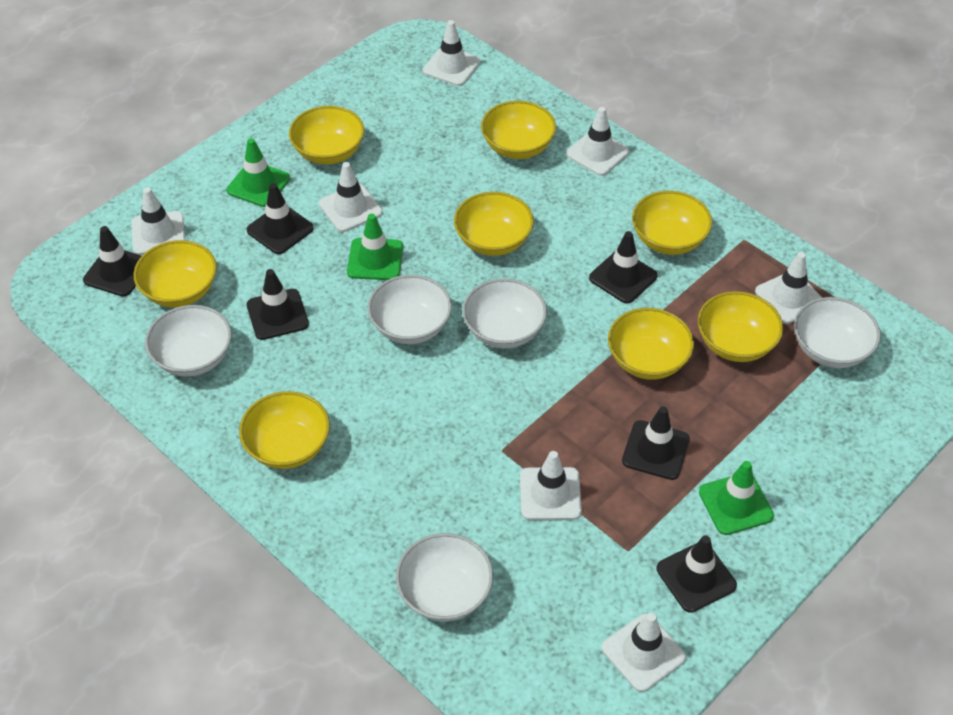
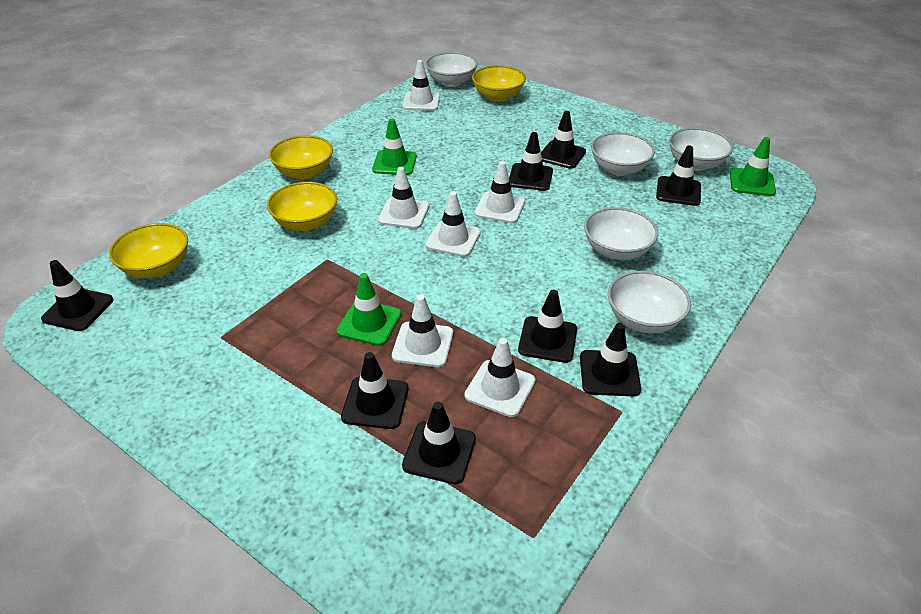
black traffic cone: [83,226,142,297] [247,183,314,254] [247,269,309,340] [589,231,658,304] [622,406,690,480] [656,535,737,613] = 6 -> [41,260,114,331] [341,352,408,429] [402,402,476,484] [509,132,553,191] [518,289,577,363] [541,111,586,169] [580,323,641,397] [656,145,701,206] = 8
white traffic cone: [131,187,185,255] [319,162,383,232] [423,20,481,86] [520,451,582,520] [566,107,630,176] [602,613,686,692] [755,252,822,324] = 7 -> [378,167,429,229] [392,294,453,367] [402,60,440,111] [425,191,481,257] [464,338,536,417] [475,161,525,223] = 6
yellow bowl: [134,240,217,307] [239,391,330,469] [289,106,364,164] [454,192,534,256] [481,101,556,159] [608,308,694,380] [632,191,712,255] [698,291,783,362] = 8 -> [109,223,188,278] [267,182,337,231] [269,135,333,179] [472,65,526,102] = 4

